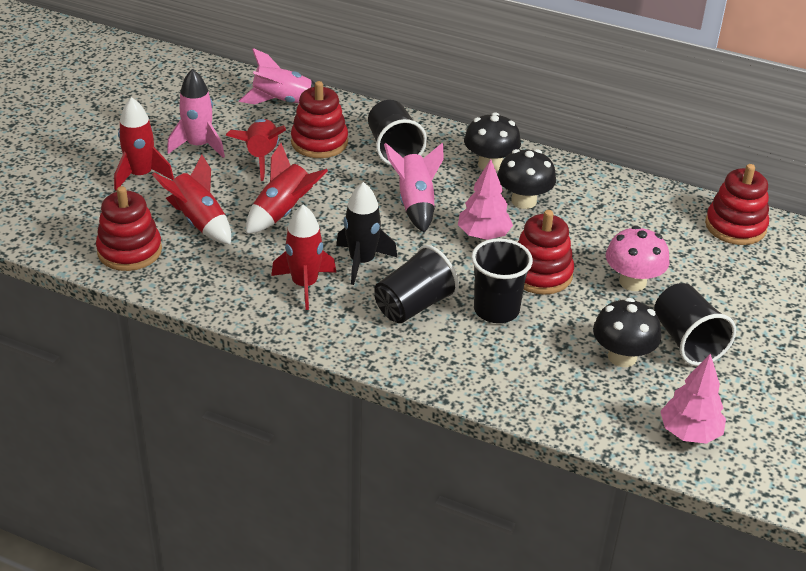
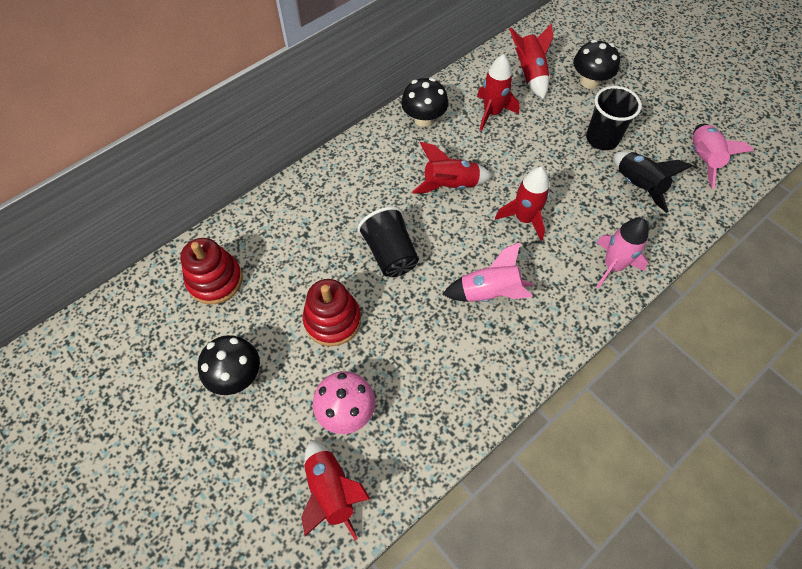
black cup: [368,100,427,166] [374,245,459,323] [471,238,533,323] [654,283,736,366] = 4 -> [357,206,419,277] [586,86,642,150] = 2
pink tree: [458,159,513,240] [660,354,726,444] = 2 -> none = 0
red stacking toy: [96,186,162,271] [291,81,348,158] [518,210,574,295] [705,164,769,245] = 4 -> [180,238,243,304] [303,279,361,346] = 2

